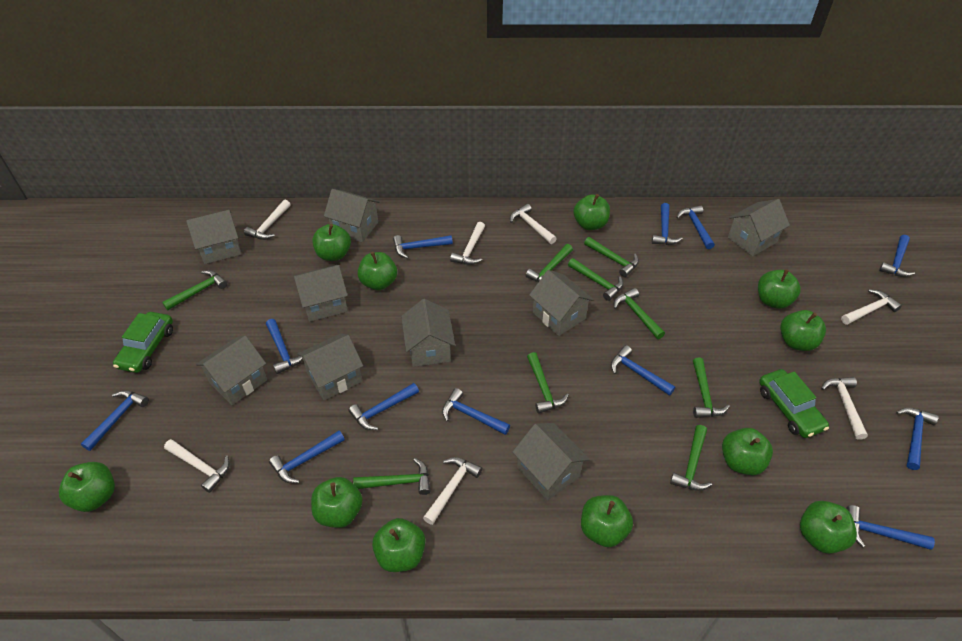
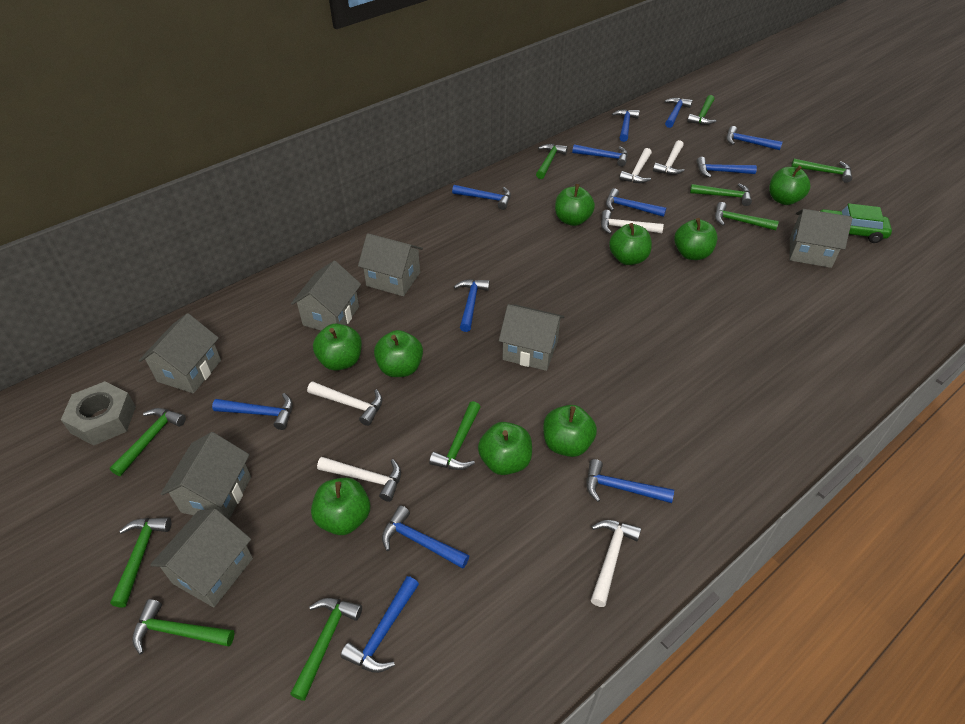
green apple: [59,462,115,512] [311,477,363,528] [312,224,351,261] [358,252,397,290] [372,518,425,572] [573,194,610,230] [581,495,633,547] [722,428,773,475] [758,269,801,309] [780,310,826,351] [800,501,857,554] = 11 -> [311,478,370,535] [313,324,362,371] [374,330,423,377] [478,422,532,475] [543,405,597,457] [555,184,595,226] [609,223,652,265] [674,218,718,260] [769,166,811,205] = 9
green car: [113,312,173,373] [759,369,829,438] = 2 -> [820,203,892,243] = 1
green hammer: [162,270,227,310] [353,458,431,495] [525,244,573,282] [527,352,569,413] [568,258,623,301] [584,237,639,277] [614,288,665,339] [670,425,712,491] [693,357,730,418] = 9 -> [110,408,186,476] [110,517,171,607] [132,599,235,655] [290,598,362,701] [429,401,481,470] [536,144,568,179] [687,95,716,125] [690,183,752,206] [715,202,779,230] [791,159,852,183] = 10
grey house: [186,210,241,264] [196,336,267,405] [294,265,348,322] [297,333,363,400] [324,189,380,242] [401,299,455,367] [512,423,590,501] [529,270,594,336] [728,199,790,256] = 9 -> [139,313,221,393] [150,509,253,607] [161,432,251,519] [291,261,361,331] [358,233,423,296] [499,304,564,371] [790,209,852,268] = 7
grey nut: none = 0 -> [61,381,136,446] = 1
white hammer: [164,439,230,493] [244,200,291,240] [423,457,482,525] [450,222,485,265] [510,204,557,244] [821,377,868,440] [841,289,902,325] = 7 -> [307,381,382,426] [317,457,401,502] [591,520,641,607] [601,210,664,234] [619,148,652,183] [653,140,684,175] = 6

